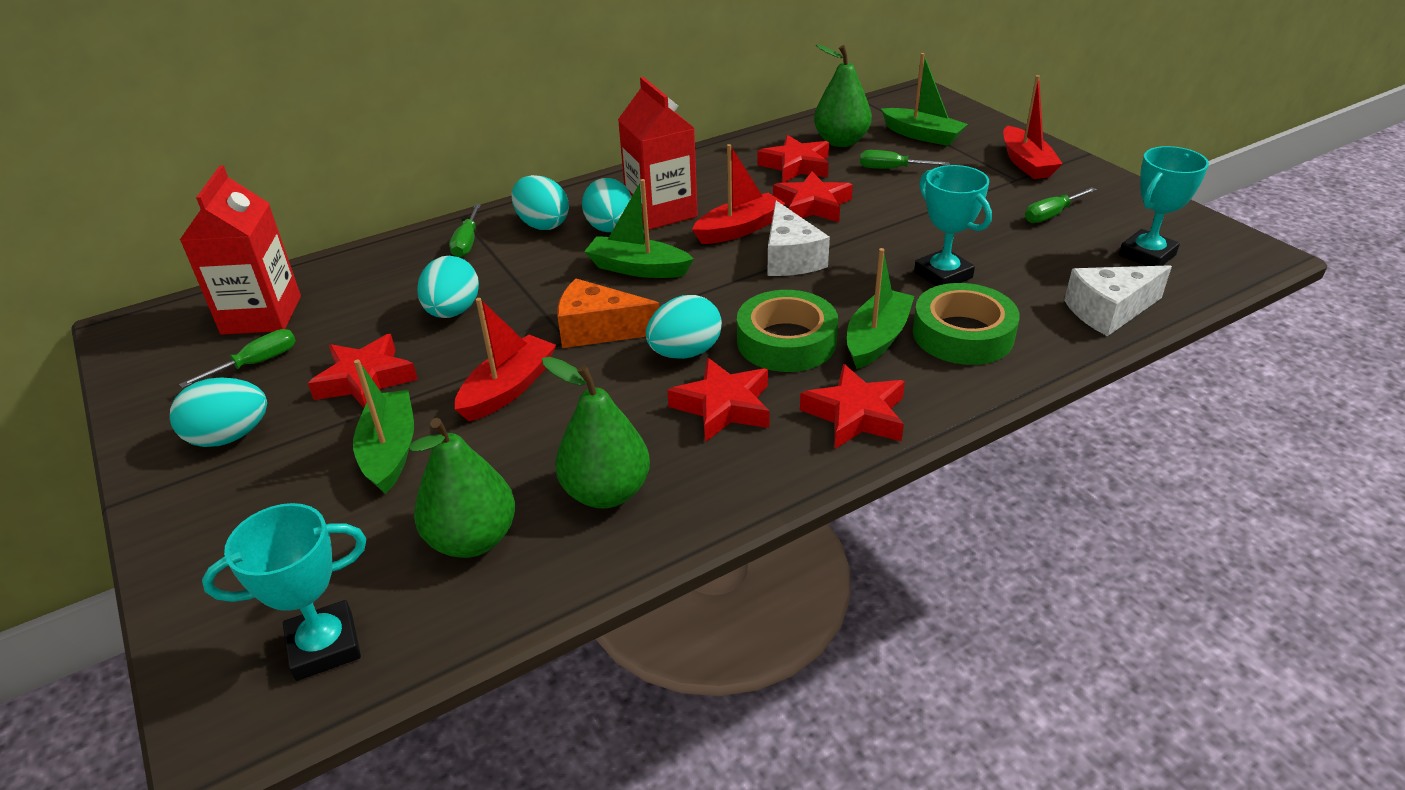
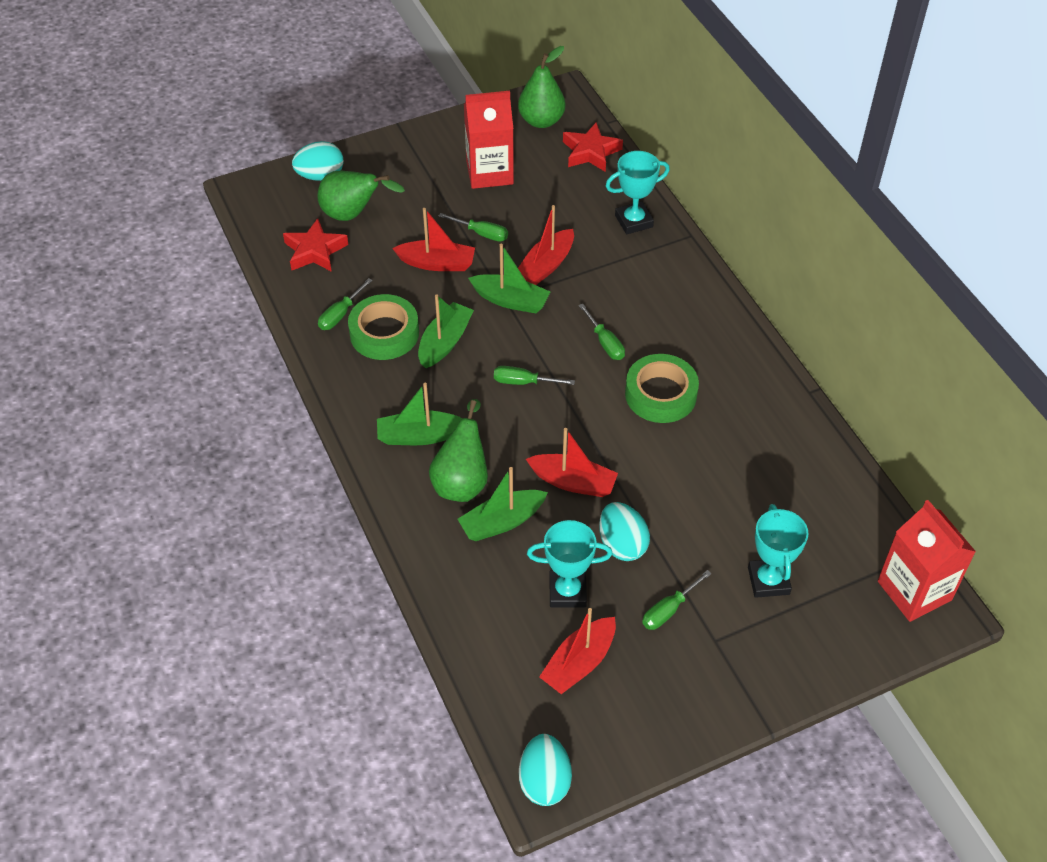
green screwdriver: [179,329,296,388] [449,204,481,258] [860,150,950,169] [1025,187,1097,223] = 4 -> [318,278,372,330] [439,213,508,242] [494,366,575,385] [579,304,625,360] [642,570,712,630] = 5
orange cheese: [557,279,659,348] = 1 -> none = 0
red boat: [455,298,556,421] [692,144,786,244] [1003,75,1063,179] = 3 -> [392,208,475,271] [518,205,574,285] [526,428,618,497] [539,608,616,694] = 4
red star: [308,334,418,408] [667,358,770,442] [758,135,829,183] [773,171,853,222] [800,364,905,449] = 5 -> [283,218,348,272] [563,122,623,172] = 2
turquoise egg: [170,377,267,447] [417,256,479,318] [511,175,569,230] [582,178,632,232] [646,295,722,359] = 5 -> [292,141,344,181] [519,734,572,806] [599,502,650,561] = 3
white cheese: [767,201,830,276] [1064,265,1172,336] = 2 -> none = 0

